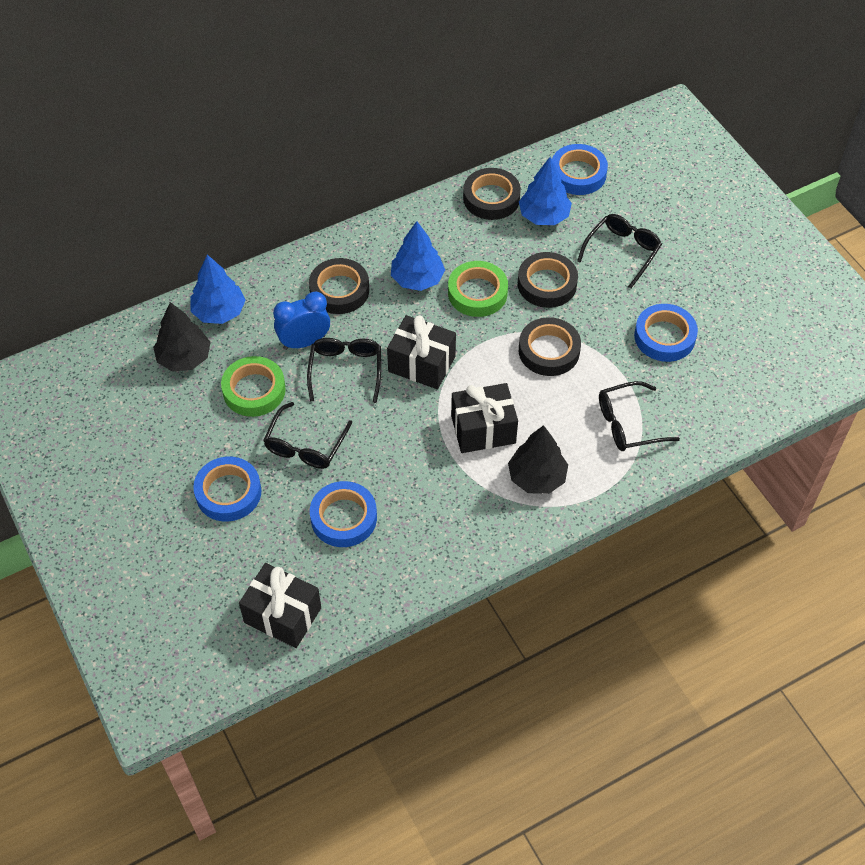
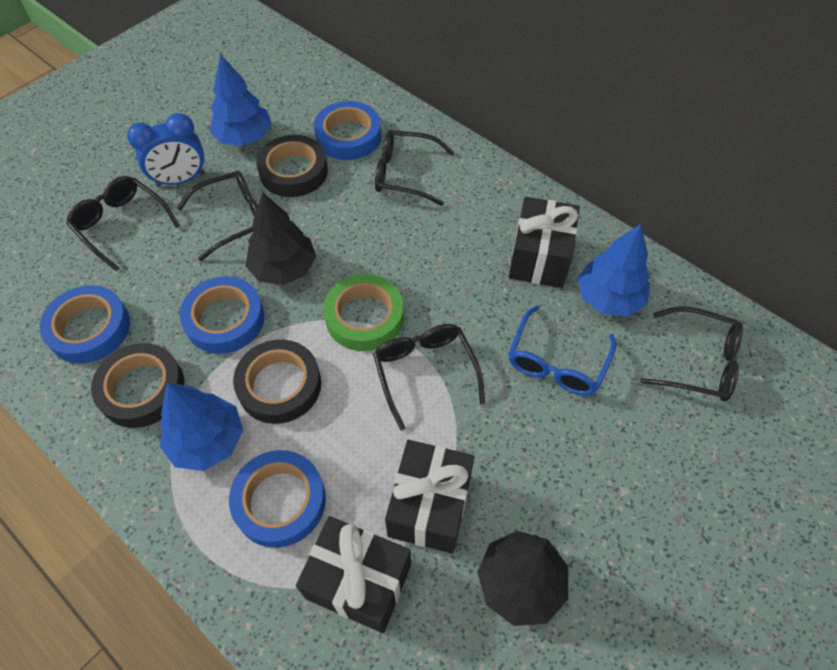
black glasses: [263,402,352,469] [307,338,381,403] [577,214,662,289] [599,381,680,451] = 4 -> [66,176,180,271] [177,171,258,261] [373,324,485,430] [375,130,454,206] [640,307,743,401] = 5
black tape: [309,258,369,314] [463,168,521,220] [518,252,578,308] [519,317,581,376] = 4 -> [91,343,184,428] [233,339,321,424] [256,135,328,197] = 3
blue glasses: none = 0 -> [508,305,616,396] = 1
green tape: [221,356,286,417] [448,261,508,317] = 2 -> [323,274,404,351] = 1

